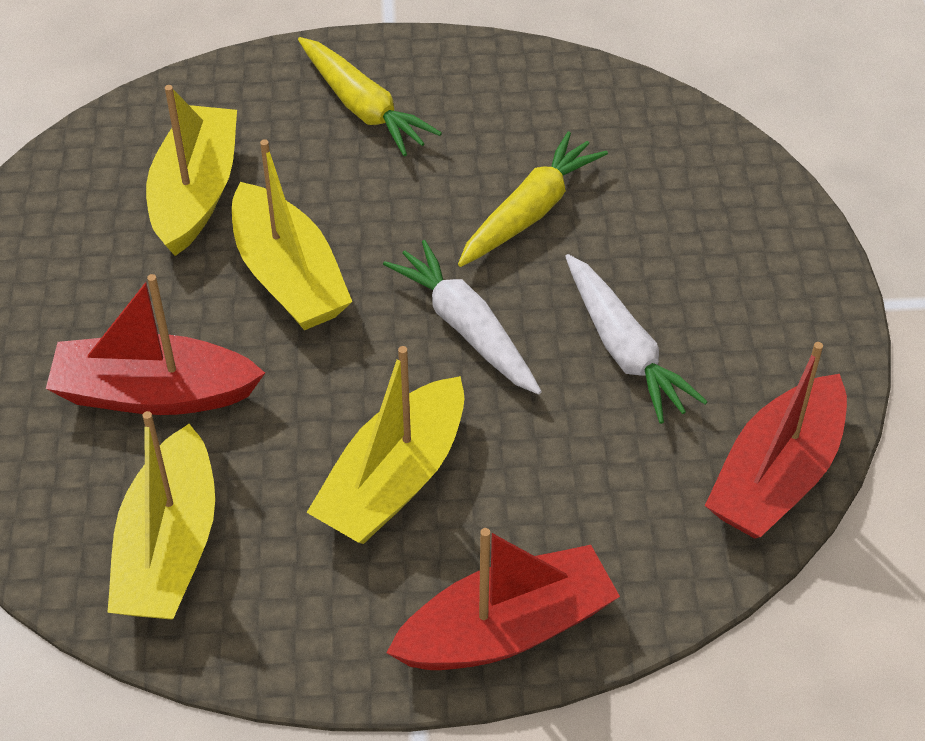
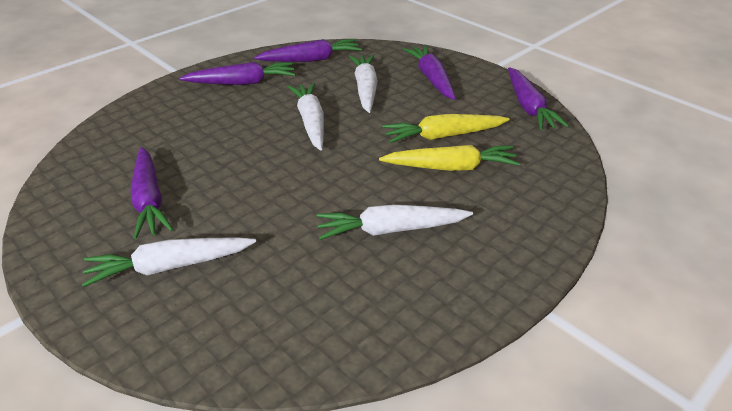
purple carrot: none = 0 -> [130,147,173,239] [179,62,295,85] [254,39,362,62] [403,45,456,100] [508,67,569,130] = 5
red boat: [46,274,265,415] [386,528,620,670] [705,342,847,539] = 3 -> none = 0
white carrot: [383,240,542,395] [565,254,708,424] = 2 -> [82,237,256,287] [287,82,324,150] [316,204,473,240] [349,54,378,113] = 4
yellow boat: [107,411,215,620] [146,85,237,256] [232,139,352,330] [306,346,465,544] = 4 -> none = 0

